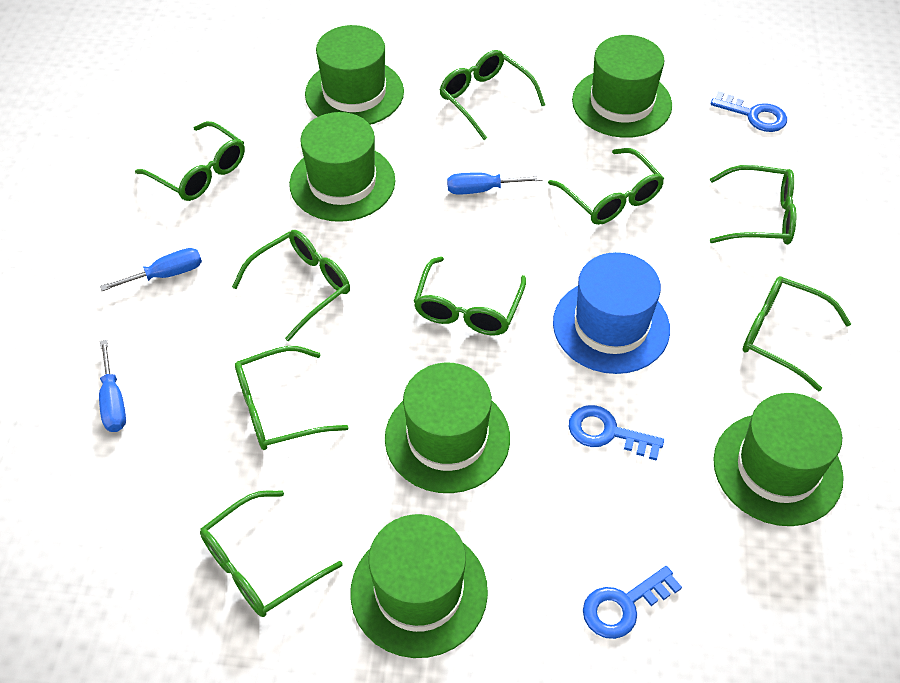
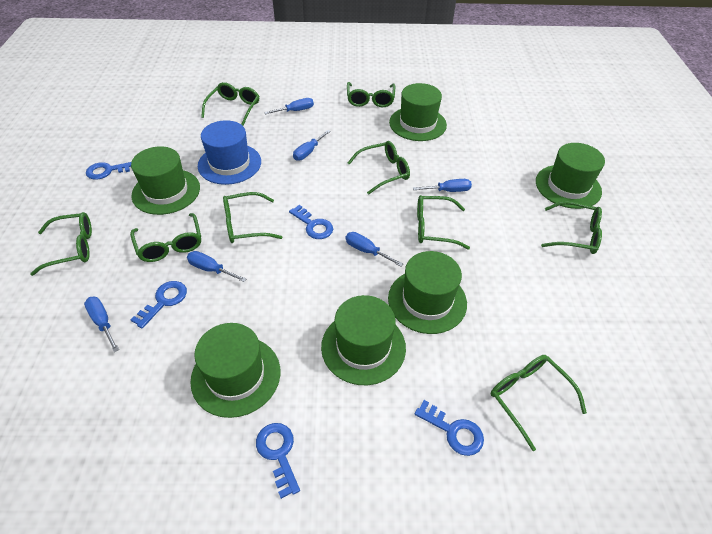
blue key: [569,405,664,461] [583,566,682,639] [710,91,787,132] = 3 -> [86,162,131,180] [131,281,187,328] [256,423,300,499] [289,205,333,239] [415,400,484,456] = 5
blue screwdriver: [99,340,126,432] [100,248,202,291] [447,172,543,195] = 3 -> [84,297,119,352] [187,251,246,282] [264,98,314,114] [293,130,331,161] [346,232,403,267] [413,179,472,192] = 6

